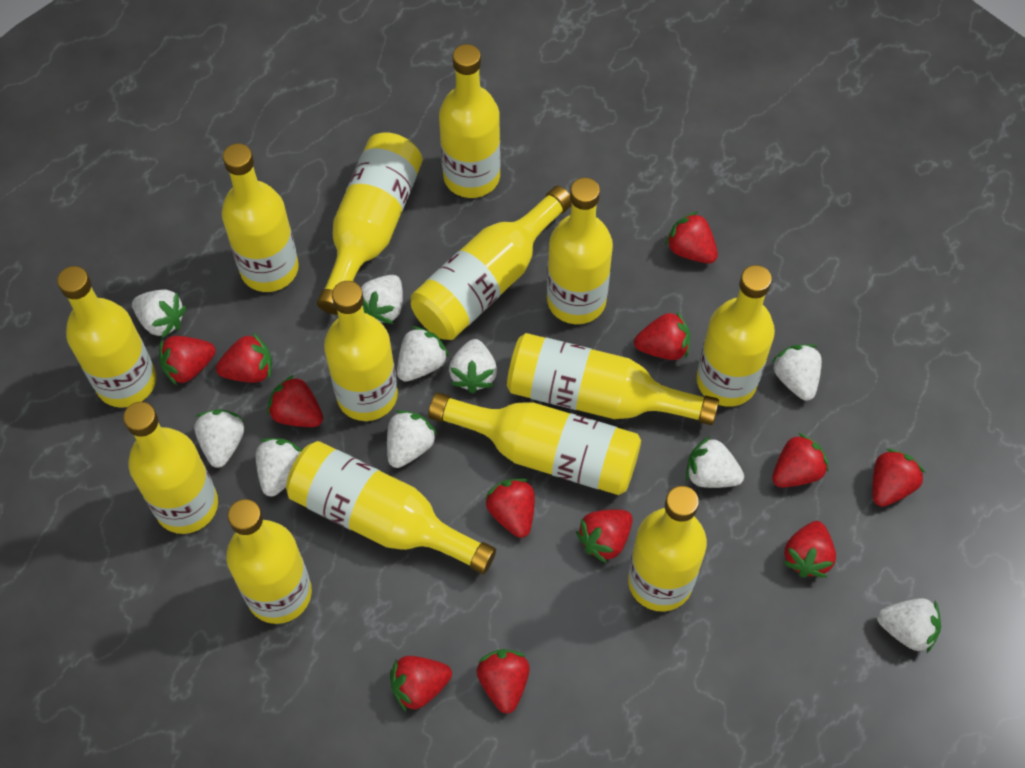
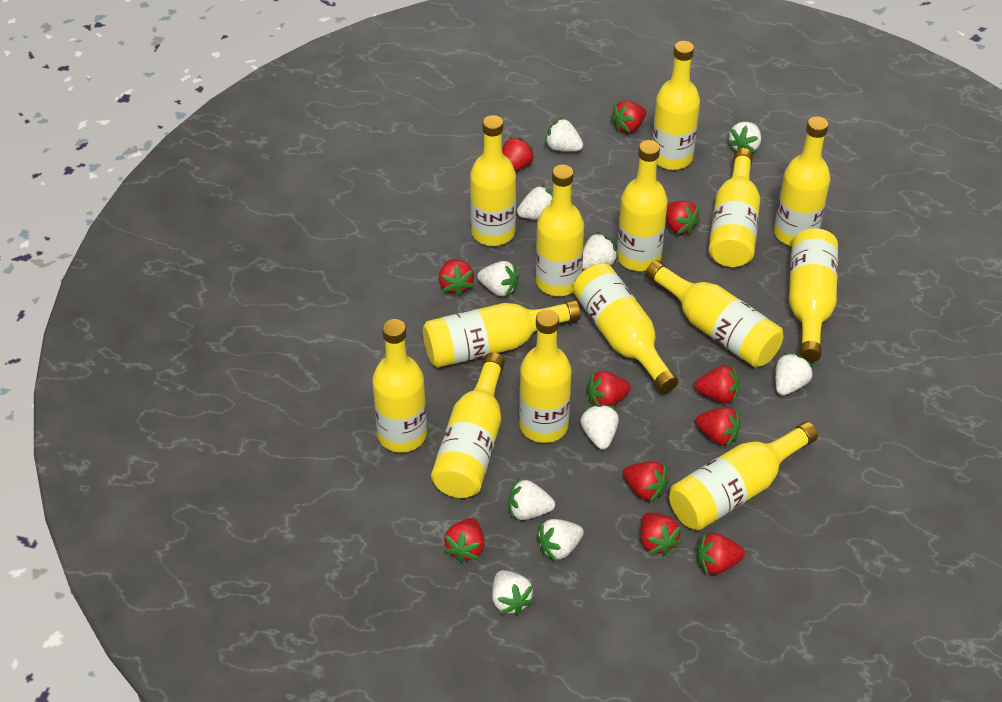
red strawberry: [159,336,216,385] [216,333,272,383] [267,375,323,427] [390,656,452,712] [477,649,530,714] [485,479,535,538] [576,509,633,563] [634,311,690,360] [665,211,718,263] [772,433,828,487] [783,521,836,578] [872,449,925,507] = 12 -> [439,259,474,296] [444,518,485,563] [502,137,535,171] [587,371,631,406] [610,101,646,133] [623,461,669,502] [640,512,681,555] [666,201,700,235] [694,365,739,403] [695,407,741,447] [697,533,745,575] = 11

